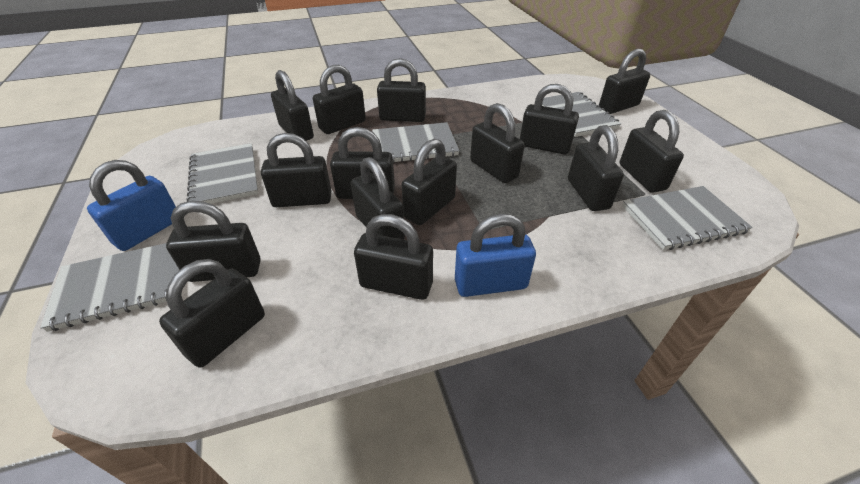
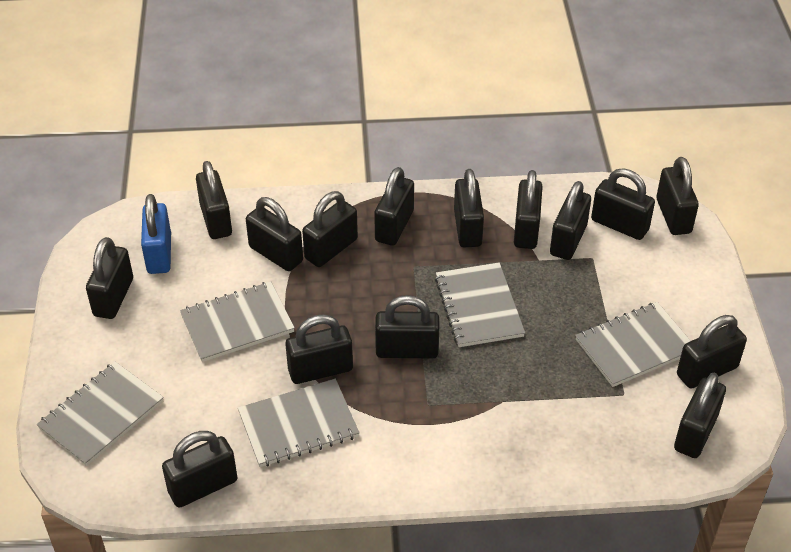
blue padlock: [87,160,176,251] [455,214,536,297] = 2 -> [141,194,171,274] = 1

